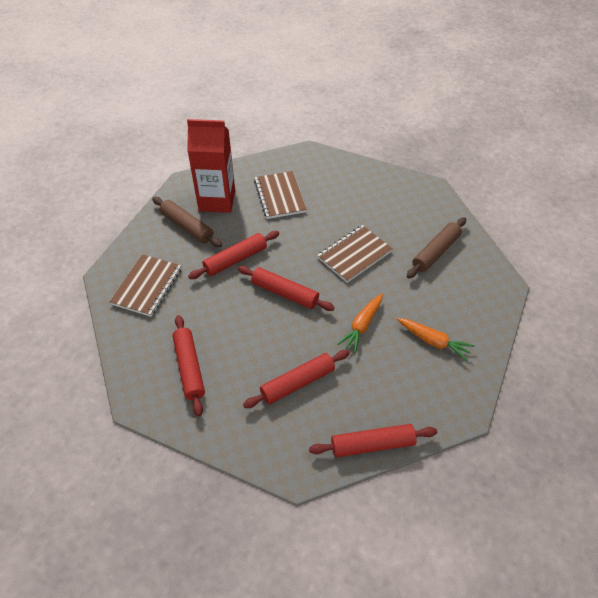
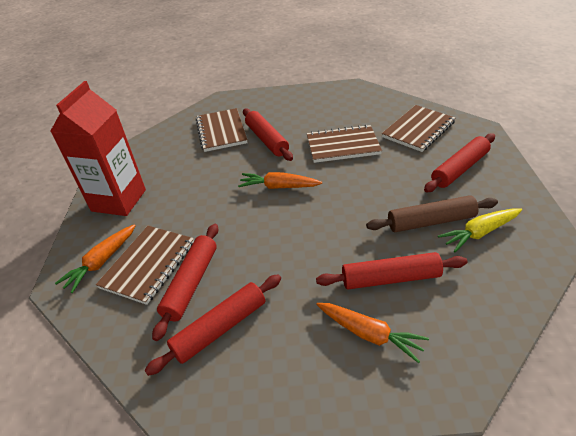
brown notebook: [109,254,181,317] [254,171,307,219] [317,225,393,283] = 3 -> [96,226,194,305] [196,108,248,152] [307,125,382,163] [382,105,455,152] = 4
brown rolling pin: [152,197,222,247] [407,217,466,278] = 2 -> [366,195,498,232] = 1
orange carrot: [337,293,383,353] [397,318,474,361] = 2 -> [55,224,136,293] [238,172,322,189] [316,303,429,363] = 3
yellow carrot: none = 0 -> [438,208,522,252] = 1

